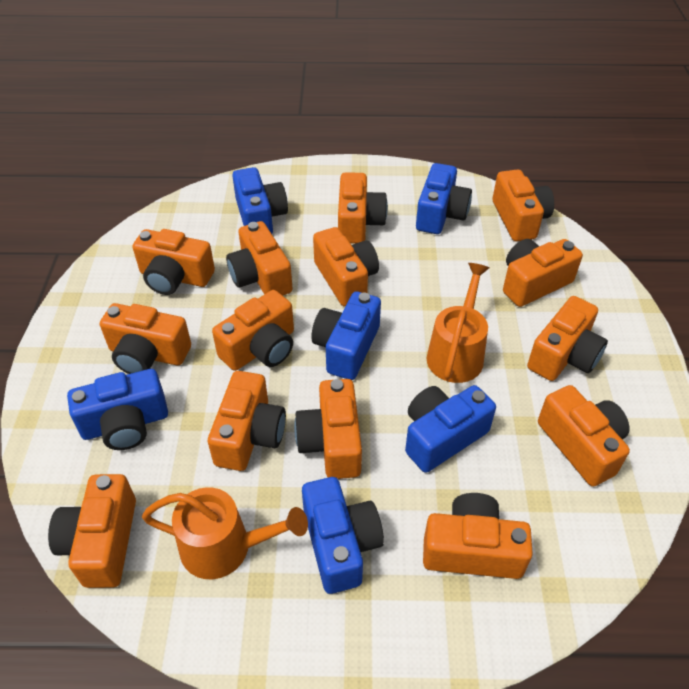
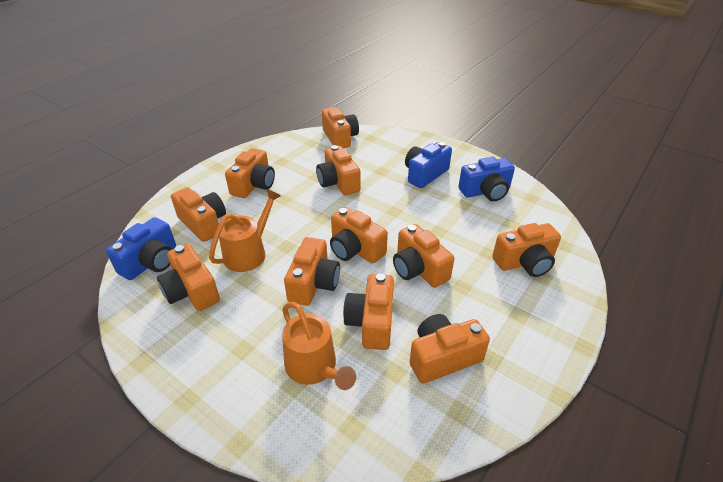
blue camera: [67,369,168,450] [232,167,288,234] [302,477,384,594] [312,292,381,380] [405,385,496,473] [416,163,472,234] = 6 -> [106,217,176,280] [405,142,452,188] [458,157,515,201] = 3
orange camera: [48,474,136,588] [100,303,191,374] [132,229,215,295] [208,371,286,471] [212,290,294,371] [226,221,293,296] [294,379,362,479] [313,227,379,306] [338,172,388,244] [423,493,533,579] [492,170,554,241] [503,239,583,307] [527,296,608,381] [538,385,630,487] = 14 -> [157,244,220,311] [171,187,226,242] [225,148,275,198] [284,237,340,306] [316,145,360,195] [322,107,359,148] [330,207,388,263] [343,273,394,350] [393,224,454,288] [410,314,490,384] [492,223,561,277] = 11

